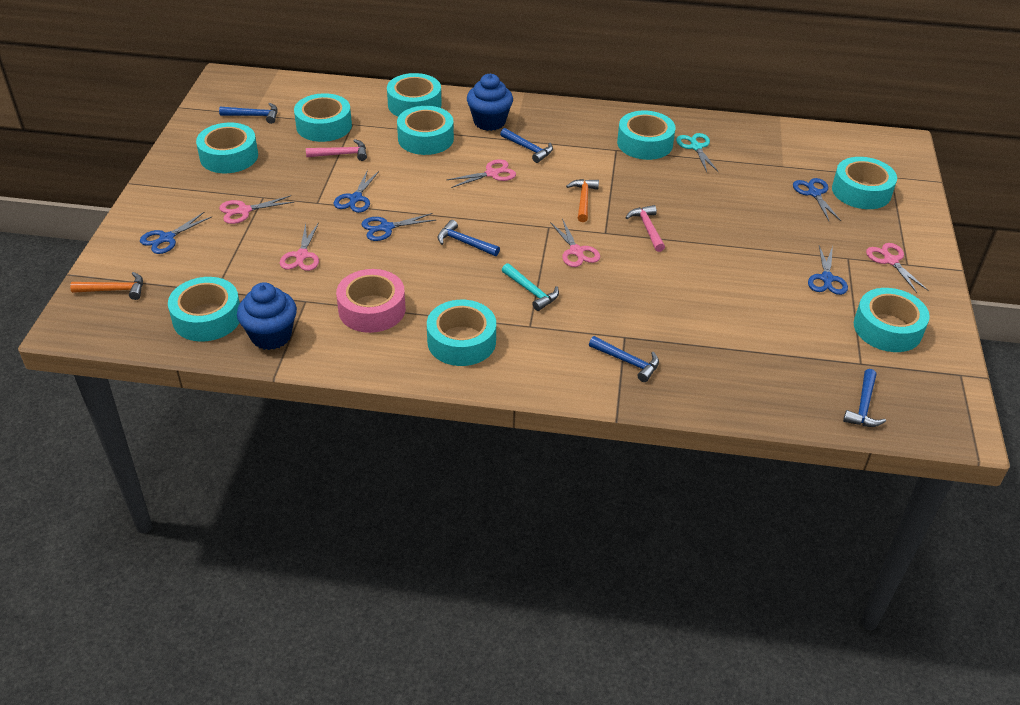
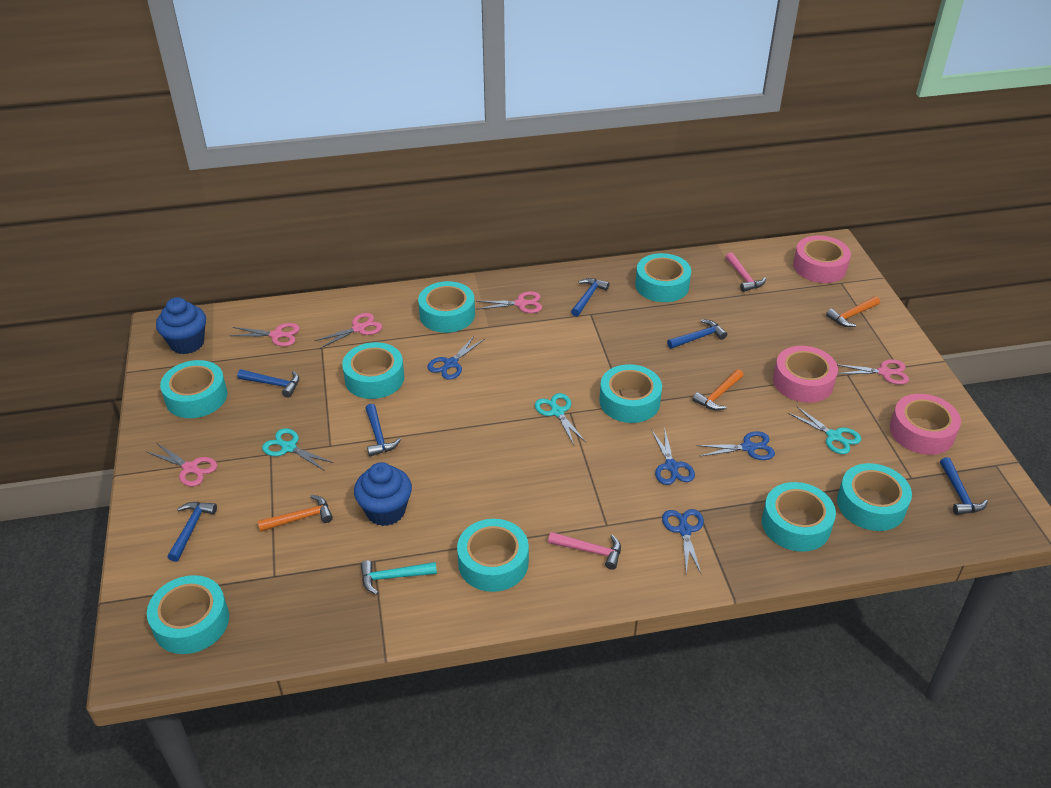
blue hammer: [219,103,278,124] [438,220,500,256] [500,128,553,163] [589,336,659,382] [843,369,886,427] = 5 -> [168,502,217,562] [237,369,299,397] [365,404,401,457] [571,278,609,317] [667,319,727,349] [940,457,988,515] = 6
blue scissors: [140,212,212,254] [334,169,379,213] [361,213,436,241] [793,178,841,221] [808,246,848,295] = 5 -> [427,335,484,380] [651,427,695,485] [662,509,704,575] [696,431,775,460] = 4
orange hammer: [70,272,143,300] [566,179,599,222] = 2 -> [257,495,333,532] [693,369,744,411] [826,296,880,327] = 3
pink tape: [336,269,406,333] = 1 -> [773,346,838,403] [793,236,851,283] [890,394,961,455] = 3
turquoise scissors: [676,133,719,172] = 1 -> [262,428,334,471] [535,393,586,445] [788,406,861,454] = 3

